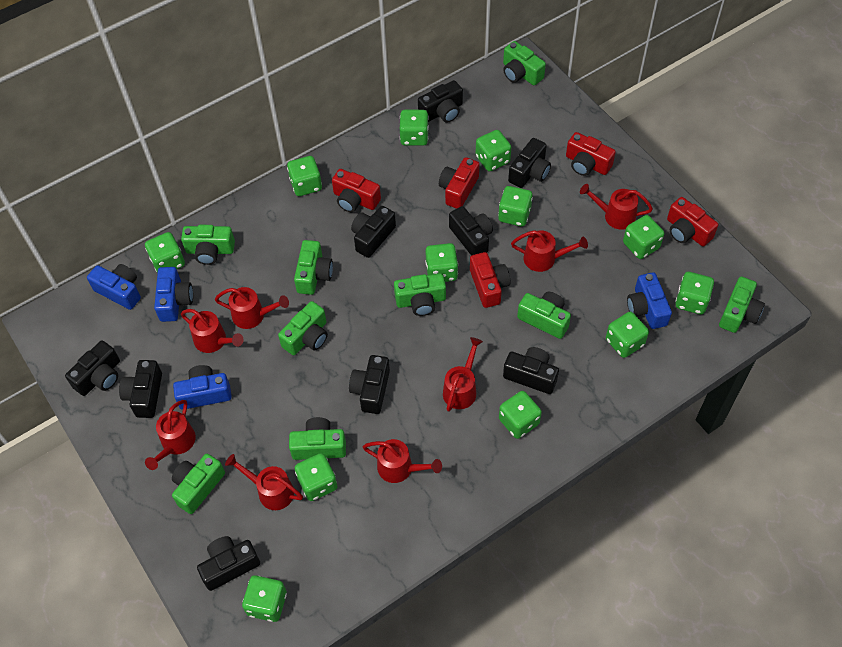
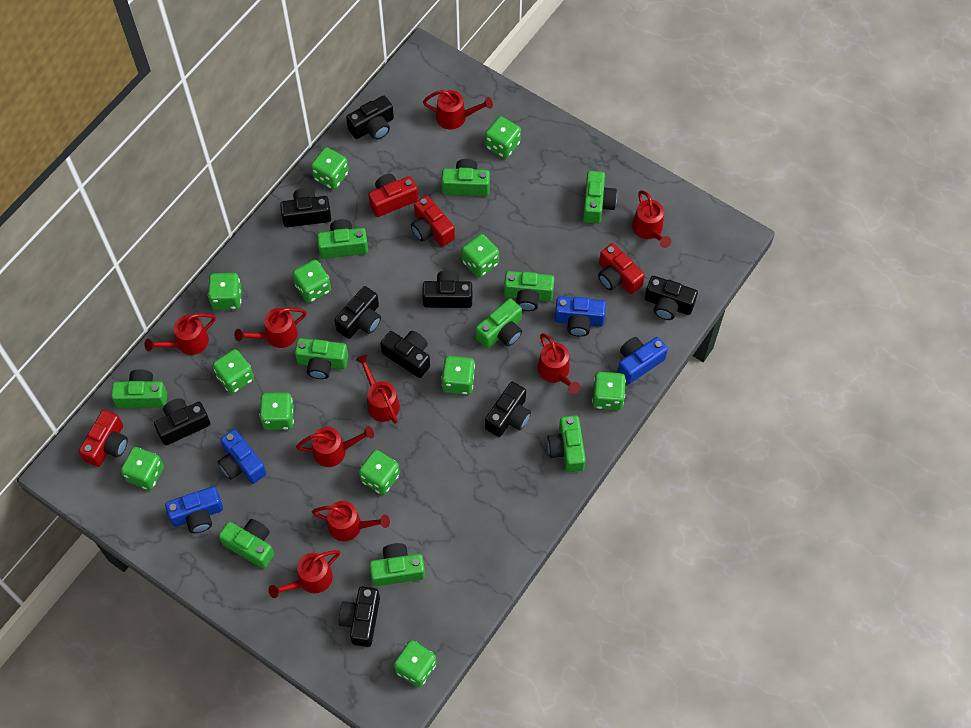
green camera: [172,454,225,514] [181,225,235,265] [278,301,328,355] [289,417,346,460] [294,240,333,295] [394,273,446,316] [503,41,546,85] [517,292,571,339] [719,276,765,333] = 9 -> [111,369,167,408] [219,519,274,568] [295,338,348,379] [317,219,368,259] [369,543,425,586] [442,159,490,196] [476,298,522,349] [504,271,555,311] [547,415,586,473] [583,171,617,224] = 10
red camera: [332,169,381,212] [439,157,480,209] [470,252,511,308] [566,132,616,176] [667,197,718,246] = 5 -> [79,410,128,467] [368,174,418,217] [411,195,455,247] [598,243,645,294] = 4
red watering can: [145,400,196,470] [181,309,244,353] [215,287,289,329] [225,454,303,510] [363,439,442,483] [443,337,483,412] [511,230,588,272] [580,184,653,230] = 8 -> [144,313,216,355] [234,308,307,348] [269,550,340,598] [296,426,374,467] [312,501,390,541] [356,355,400,424] [423,90,493,130] [538,333,580,394] [632,190,671,248] = 9

